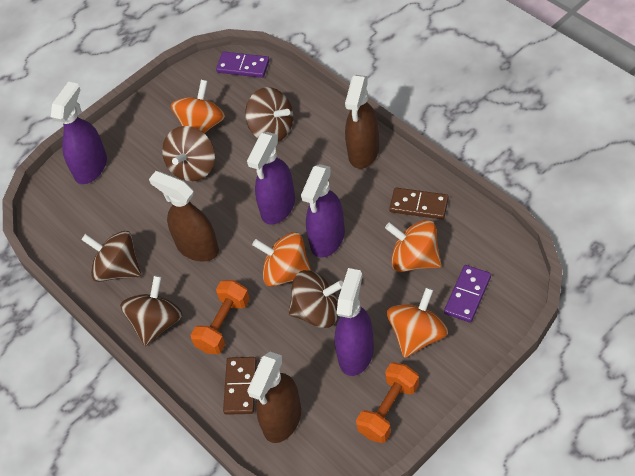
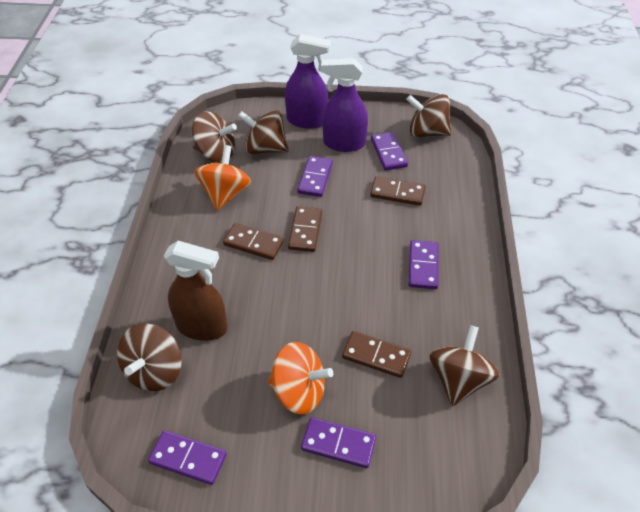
brown domino: [223,357,257,415] [389,188,449,220] = 2 -> [223,223,284,260] [288,206,322,252] [342,331,411,378] [370,176,426,206] = 4
brown spray bottle: [149,171,219,262] [247,352,301,443] [345,75,379,169] = 3 -> [164,241,228,341] = 1
orange dumbbell: [191,280,250,354] [356,362,419,443] = 2 -> none = 0
orange spinning top: [171,80,225,133] [252,232,311,287] [385,220,441,272] [387,287,448,358] = 4 -> [195,145,251,211] [268,342,333,415] = 2
purple domino: [216,52,270,78] [444,265,491,323] = 2 -> [148,430,227,485] [297,156,333,197] [301,417,376,468] [371,132,408,171] [409,240,439,289] = 5
purple spray bottle: [51,81,107,184] [247,132,295,225] [301,164,345,258] [335,268,374,376] = 4 -> [285,34,331,129] [321,58,368,152] = 2

